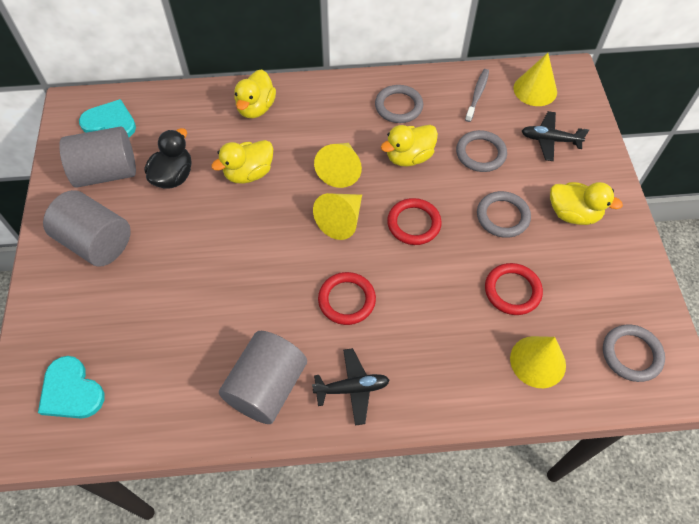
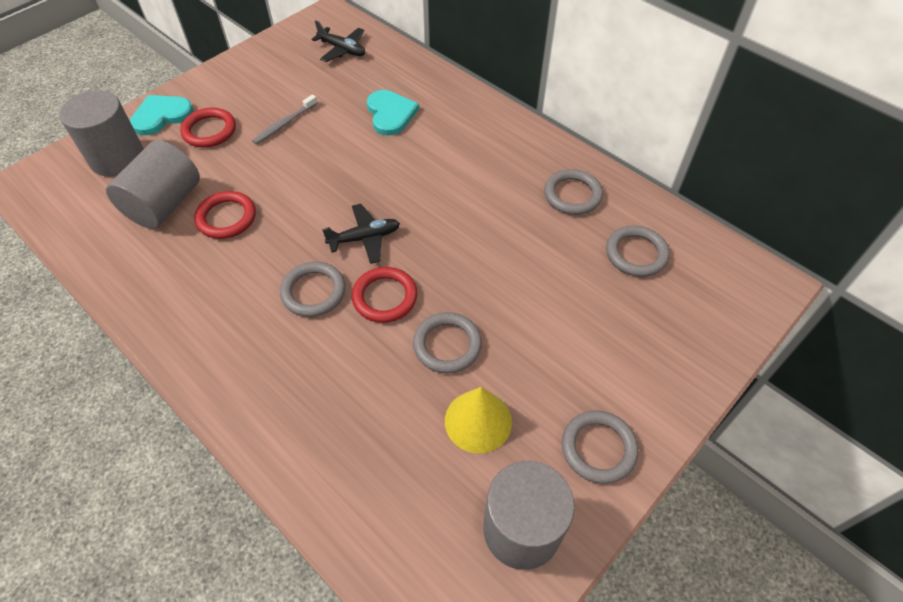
black duck: [145,128,191,189] = 1 -> none = 0
grey ring: [375,85,423,123] [456,130,507,172] [477,191,531,238] [603,324,665,382] = 4 -> [280,262,346,317] [413,312,482,373] [544,169,603,215] [562,410,638,484] [606,225,670,277] = 5
yellow cone: [313,193,362,240] [314,143,362,188] [510,336,566,388] [513,53,557,106] = 4 -> [445,387,512,453] = 1
yellow duck: [211,140,273,183] [234,69,276,118] [381,125,438,166] [550,182,623,225] = 4 -> none = 0

